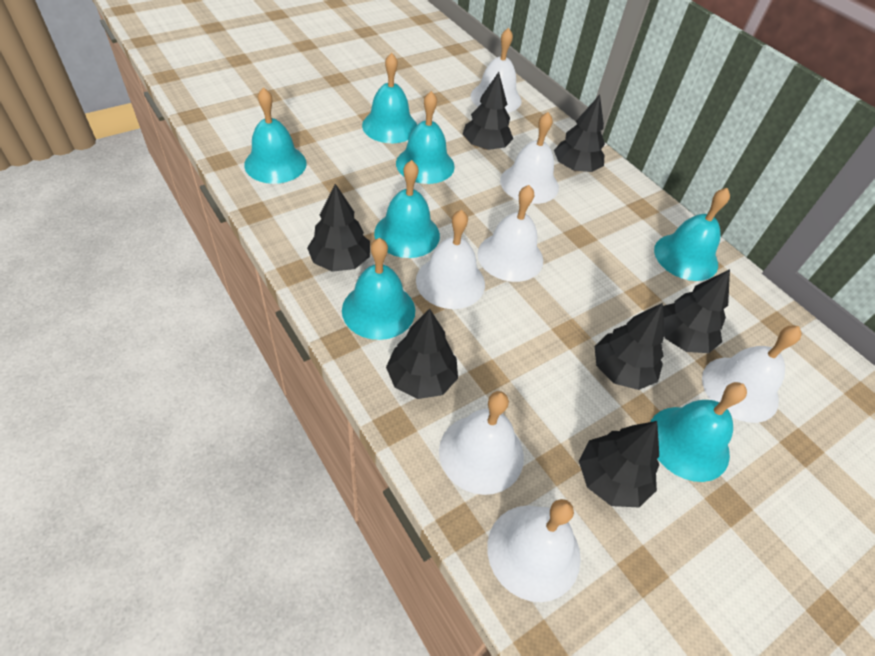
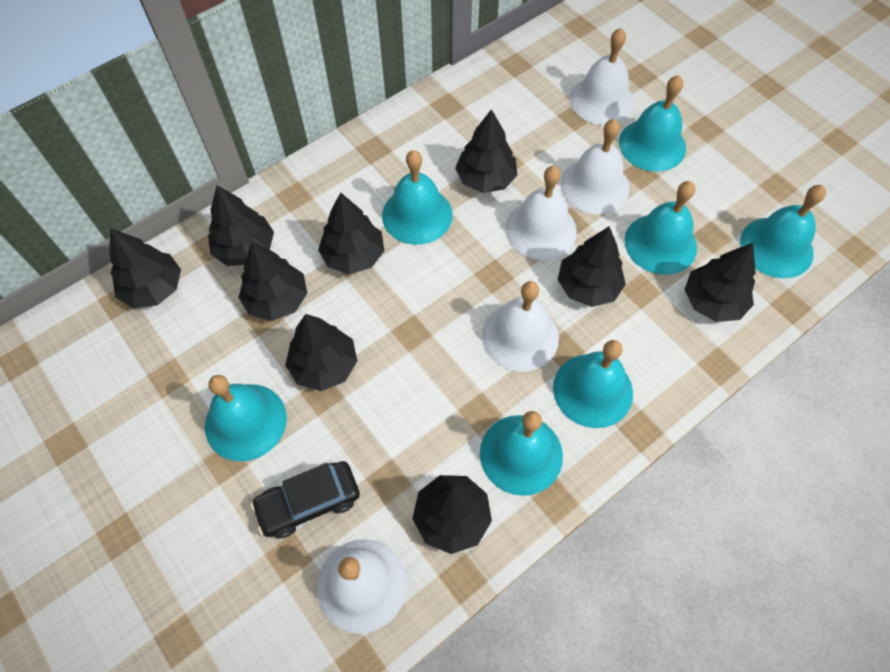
black car: none = 0 -> [251,461,360,539] = 1
black tree: [307,184,370,272] [386,309,458,399] [463,72,513,150] [554,95,605,172] [579,421,659,507] [595,303,665,390] [663,269,730,353] = 7 -> [109,228,181,308] [208,185,274,266] [238,241,307,321] [285,314,357,391] [318,192,384,274] [412,475,492,554] [455,109,517,193] [558,226,626,307] [684,243,756,322] = 9
white bell: [416,210,485,309] [439,391,524,495] [471,28,521,113] [478,185,543,282] [487,499,581,602] [500,112,559,204] [702,326,802,423] = 7 -> [317,539,407,634] [482,281,559,372] [505,166,577,260] [560,119,630,214] [570,28,634,125] = 5

